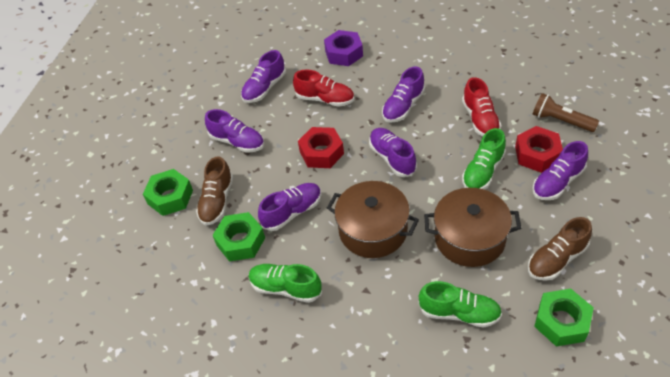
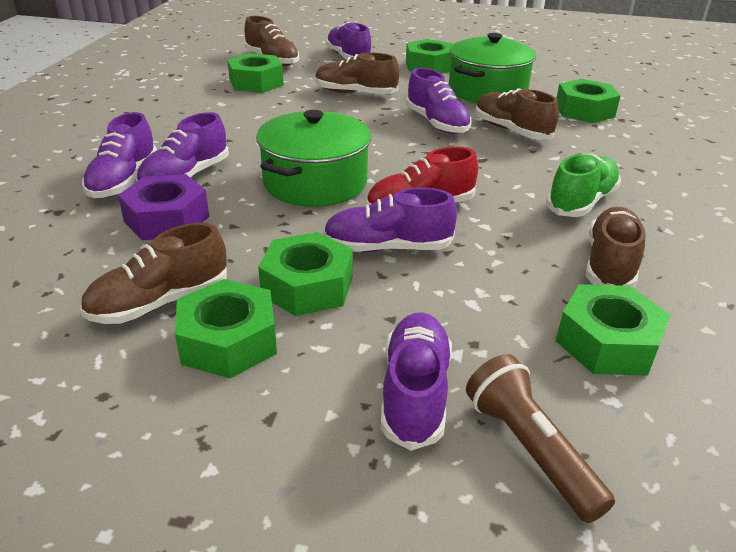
brown pot: [327,181,419,258] [424,188,521,267] = 2 -> none = 0
brown shoe: [196,156,233,226] [528,217,592,281] = 2 -> [80,223,227,324] [244,16,299,66] [315,53,399,94] [475,88,559,140] [586,207,645,288] = 5
green nut: [143,169,193,216] [213,212,265,262] [534,288,594,347] = 3 -> [175,279,277,378] [227,53,284,93] [258,232,353,316] [406,39,453,74] [556,79,621,123] [556,284,671,376] = 6
green pot: none = 0 -> [256,110,371,207] [449,33,536,103] = 2
green shoe: [249,264,322,303] [418,281,502,328] [462,128,506,190] = 3 -> [546,154,621,217] = 1
red nut: [298,127,344,168] [515,126,563,173] = 2 -> none = 0
red shoe: [293,70,354,107] [462,77,502,136] = 2 -> [366,147,478,206] = 1

